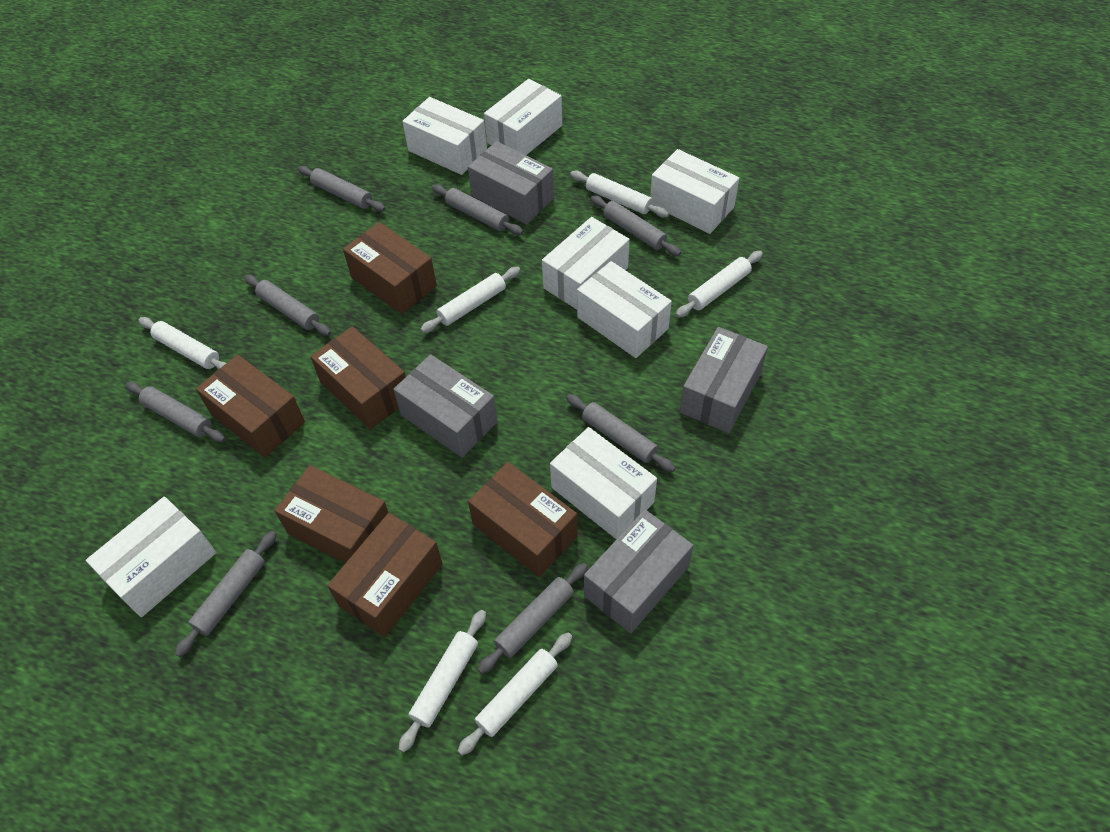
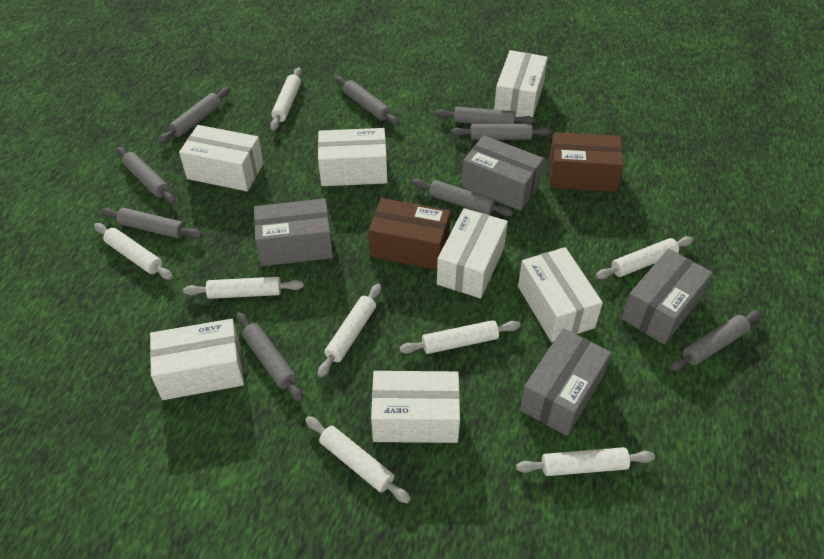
brown box: [196,355,305,457] [274,465,389,563] [310,326,406,429] [327,513,443,637] [343,222,437,314] [468,462,577,577] = 6 -> [368,198,451,270] [549,132,624,192] = 2
grey rolling pin: [126,382,226,442] [175,531,276,657] [244,275,331,336] [298,166,385,212] [432,184,523,235] [478,563,588,674] [566,394,676,472] [591,195,681,256] = 8 -> [101,208,202,239] [117,147,176,204] [159,87,230,143] [236,312,303,402] [335,76,400,125] [412,179,513,217] [435,107,534,124] [451,124,552,140] [670,310,762,371] = 9
white rolling pin: [139,317,226,369] [399,610,486,753] [420,267,520,333] [458,632,572,756] [570,171,669,217] [676,251,763,318] = 6 -> [94,223,173,280] [183,277,304,299] [270,67,302,130] [305,416,411,504] [318,283,381,377] [399,320,521,354] [516,447,655,476] [596,236,693,279] = 8

